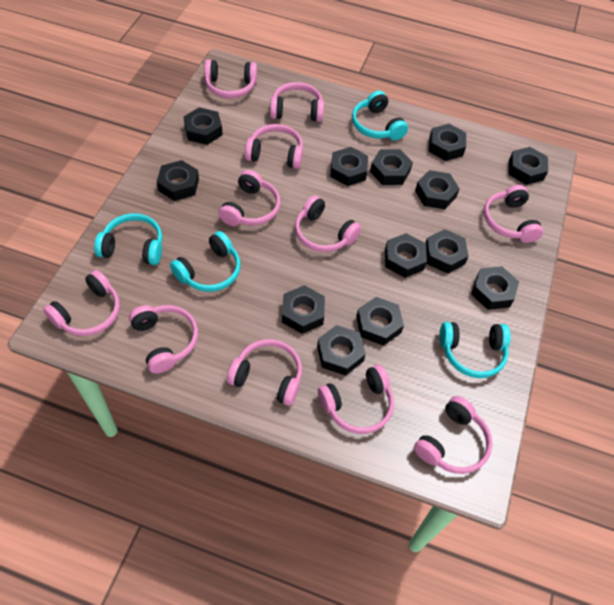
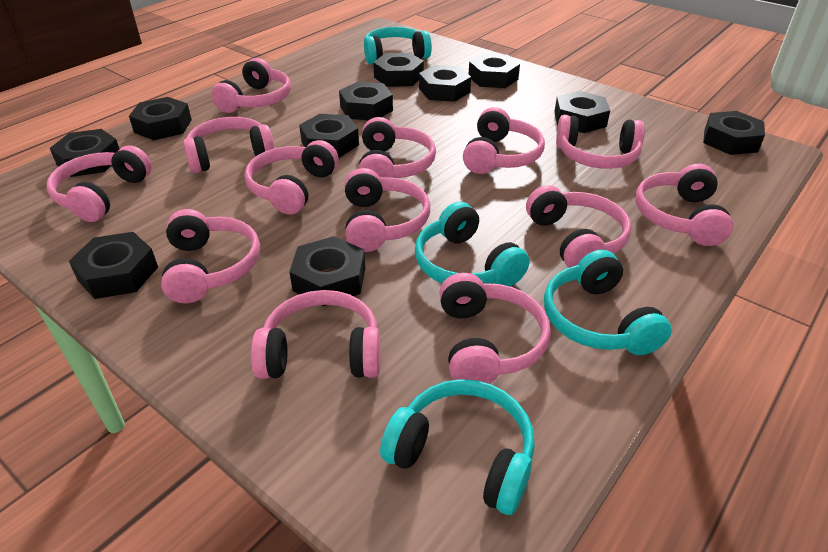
black nut: [157,160,199,201] [184,107,223,145] [282,285,325,334] [317,325,366,376] [330,147,368,186] [356,297,404,346] [370,149,413,185] [385,233,427,278] [415,170,460,209] [425,229,469,274] [429,124,466,161] [471,266,519,310] [509,147,548,185] = 13 -> [50,129,119,177] [69,232,158,299] [129,97,192,140] [289,236,365,306] [299,114,359,158] [339,81,393,120] [373,53,424,87] [419,65,471,102] [469,53,520,88] [554,91,610,133] [703,111,765,155] = 11
pink headphones: [43,270,120,336] [129,305,198,374] [204,60,257,98] [218,170,280,226] [227,339,302,406] [245,124,303,169] [270,82,324,122] [295,195,361,252] [318,365,394,434] [414,396,493,474] [483,185,543,243] = 11 -> [47,145,152,222] [161,209,260,304] [183,117,275,173] [211,58,291,113] [244,140,339,215] [251,290,380,379] [345,168,430,252] [359,117,436,178] [439,273,551,384] [463,107,545,174] [526,185,632,268] [556,115,645,169] [635,164,733,246] = 13

